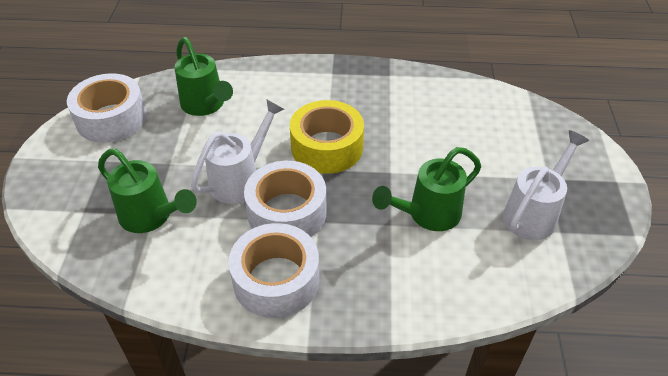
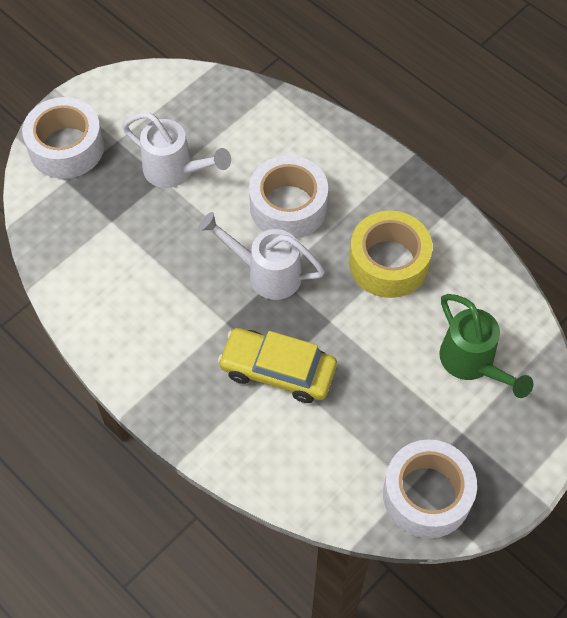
green watering can: [98,149,197,233] [174,37,233,116] [372,147,481,231] = 3 -> [440,294,534,398] = 1
yellow car: none = 0 -> [218,328,337,403] = 1

